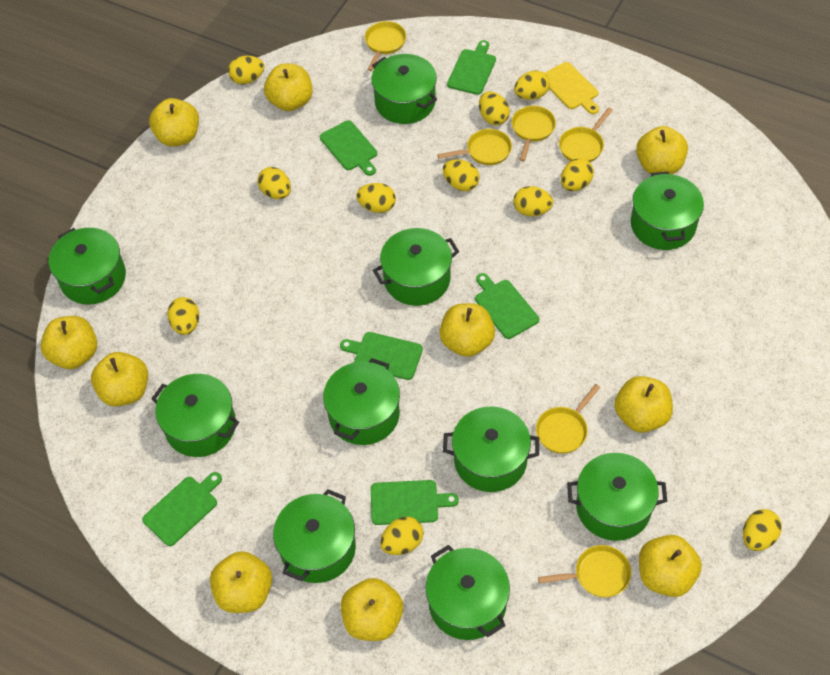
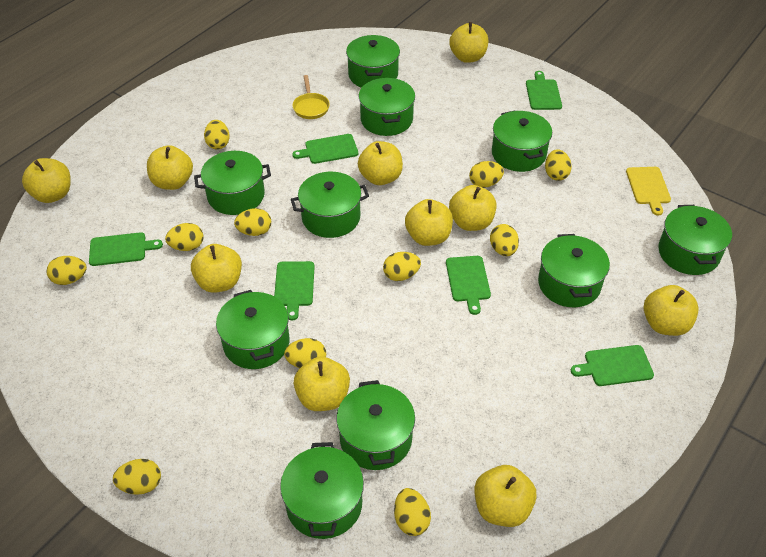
yellow pan: [365,21,406,71] [437,129,512,165] [512,106,556,161] [536,384,601,454] [538,545,631,597] [559,107,613,162] = 6 -> [293,75,330,119] = 1

